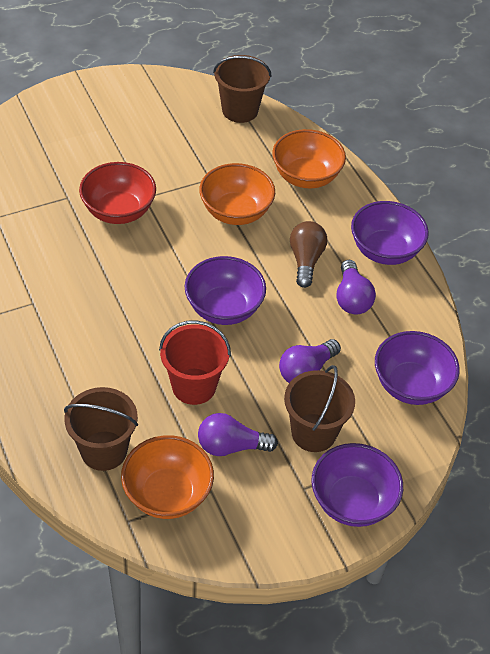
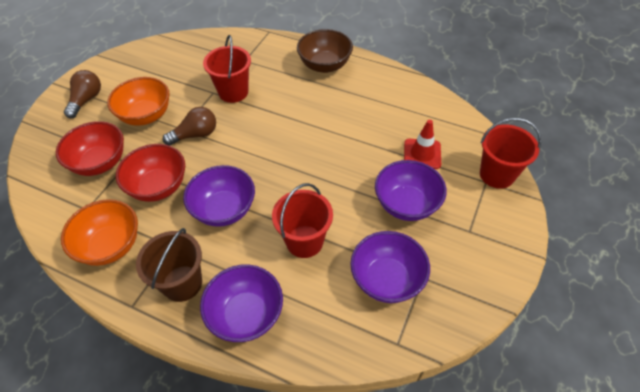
brown bowl: none = 0 -> [297,29,353,73] = 1
brown bucket: [64,387,138,471] [213,55,271,123] [284,365,355,452] = 3 -> [136,228,202,302] = 1
brown light bulb: [290,221,327,288] = 1 -> [64,70,101,118] [163,107,216,146] = 2
orange bowl: [121,435,214,519] [199,163,275,225] [272,129,346,188] = 3 -> [61,199,138,266] [107,77,170,126] = 2
purple light bulb: [198,413,278,456] [279,339,341,383] [336,260,376,315] = 3 -> none = 0
red bowl: [79,162,156,224] = 1 -> [56,121,124,176] [116,144,185,202] = 2
red bucket: [159,320,231,405] = 1 -> [203,35,251,103] [272,183,333,258] [480,118,541,189] = 3
red traffic cone: none = 0 -> [404,120,441,169] = 1

